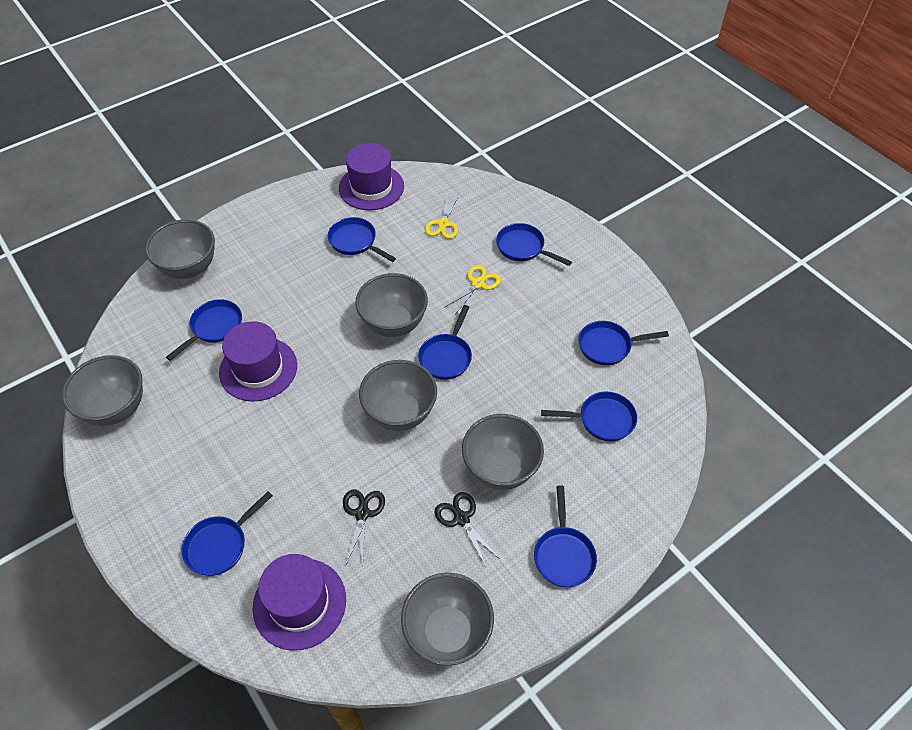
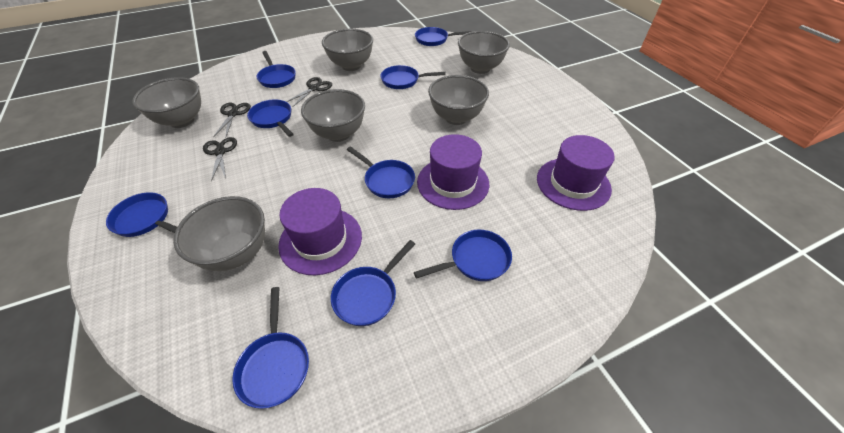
black scissors: [343,489,385,565] [435,492,500,567] = 2 -> [203,137,237,181] [213,103,251,137] [286,77,332,107] = 3
blue pan: [166,299,242,361] [182,491,273,576] [328,217,396,262] [418,305,472,380] [496,223,572,266] [534,485,597,587] [541,392,637,441] [578,321,669,365] = 8 -> [106,192,177,237] [232,287,309,409] [247,99,294,137] [257,51,296,88] [331,240,415,326] [347,146,415,198] [381,65,446,89] [414,230,512,281] [415,27,471,46] = 9
yellow scissors: [425,195,459,239] [444,265,501,313] = 2 -> none = 0

